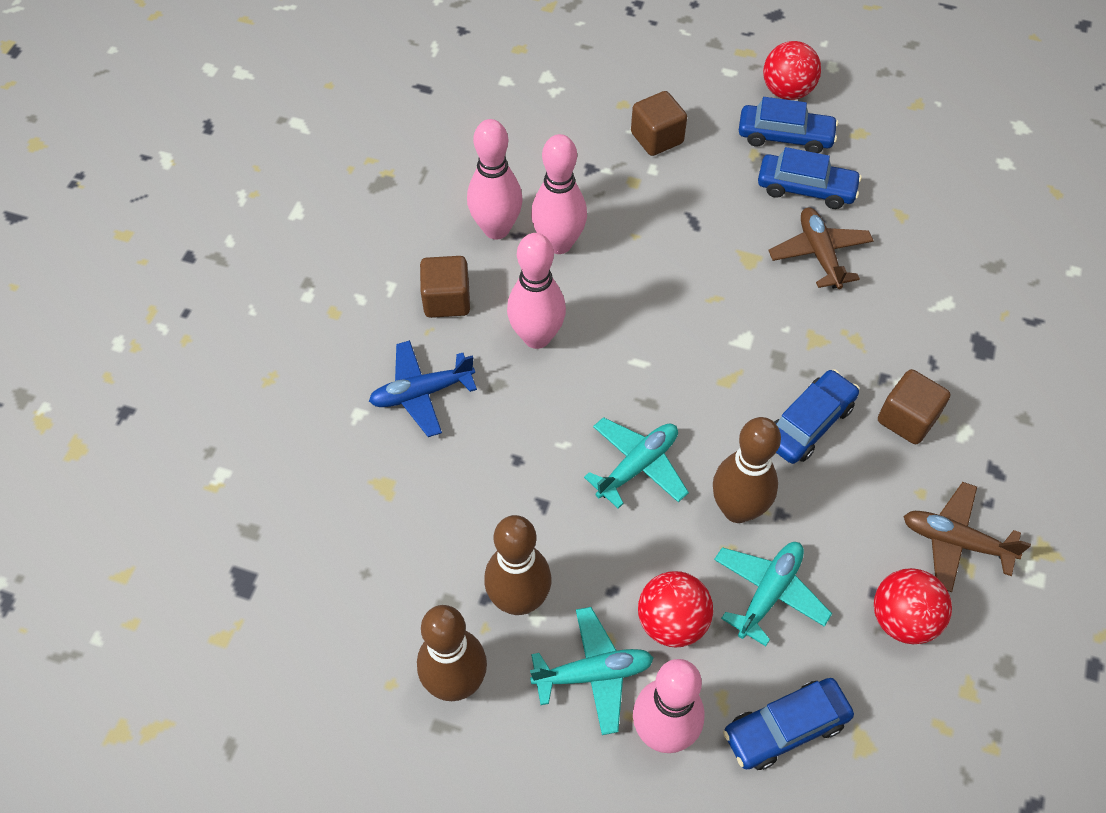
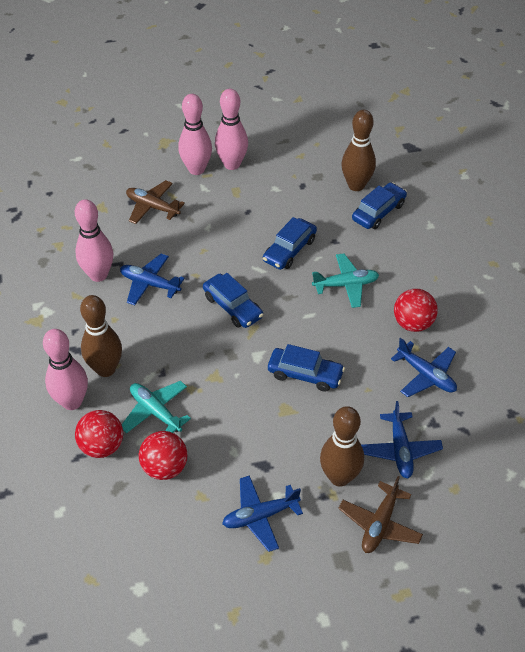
blue plane: [369,340,477,437] = 1 -> [120,254,185,305] [222,475,303,552] [361,401,443,478] [391,338,457,397] = 4
brown cube: [420,256,470,318] [631,91,687,156] [878,369,950,444] = 3 -> none = 0
turquoise plane: [530,607,654,735] [584,417,689,509] [714,542,832,646] = 3 -> [122,381,191,433] [312,253,379,308] = 2

